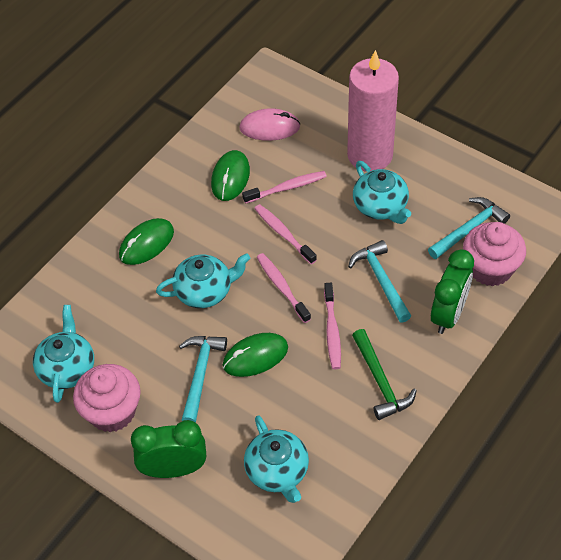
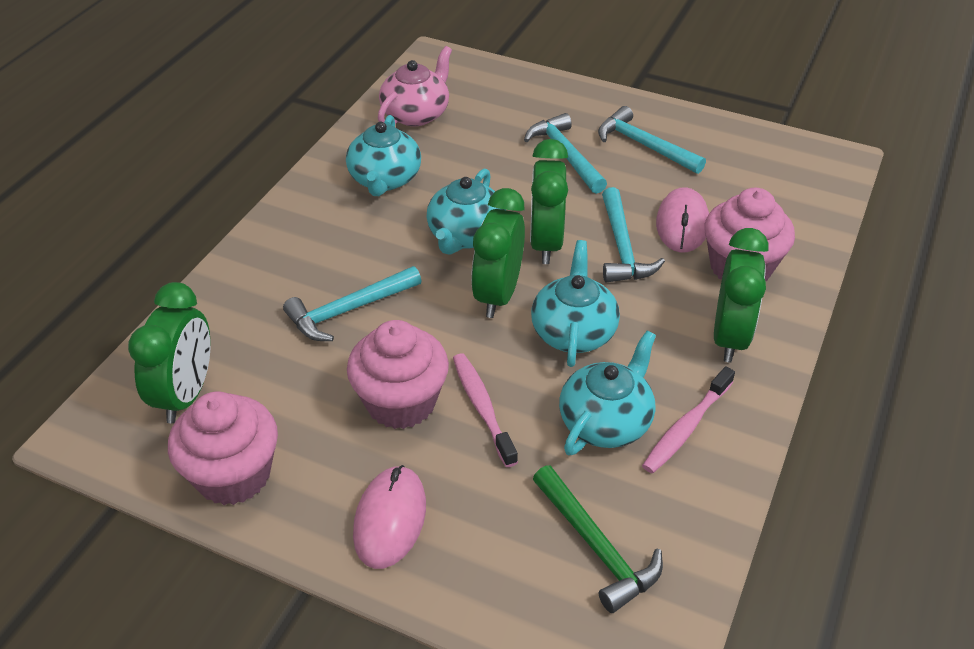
green clock: [131,420,206,478] [431,249,474,334] = 2 -> [128,282,210,423] [471,188,525,318] [530,139,568,264] [714,228,769,363] = 4
green mouse: [119,218,174,265] [211,150,250,201] [223,333,288,377] = 3 -> none = 0
pink candle: [347,50,399,172] = 1 -> none = 0
pink cupcake: [73,364,141,432] [463,222,526,286] = 2 -> [168,391,278,505] [347,320,449,429] [704,188,795,281] = 3
pink mouse: [239,108,300,141] = 1 -> [353,465,426,569] [656,187,709,253] = 2
pink teapot: none = 0 -> [378,46,452,126] = 1
pink toothbrush: [242,171,327,204] [254,204,317,264] [257,253,311,323] [324,283,341,369] = 4 -> [453,353,518,467] [642,366,735,474] = 2
turquoise hammer: [179,336,227,423] [348,240,411,323] [428,197,510,259] = 3 -> [283,266,422,341] [524,113,607,194] [598,106,706,174] [602,187,665,283] = 4

